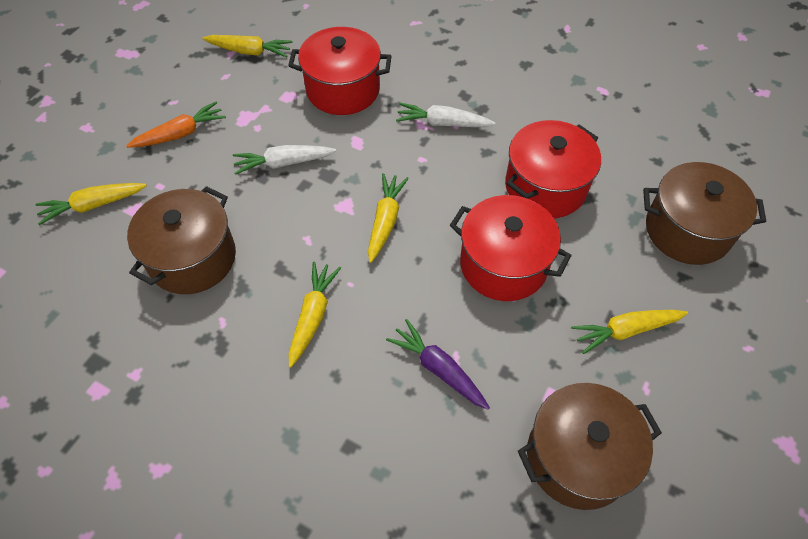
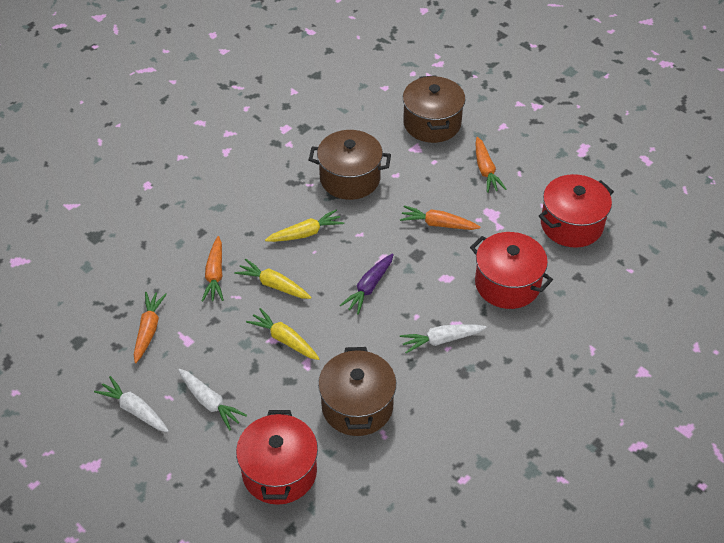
orange carrot: [126,102,226,148] = 1 -> [134,292,167,363] [202,236,224,302] [400,205,480,230] [476,137,506,193] = 4
white carrot: [233,145,336,175] [396,103,495,127] = 2 -> [94,376,169,432] [178,369,247,431] [400,324,487,353] = 3
yellow carrot: [35,183,147,225] [202,35,293,57] [289,261,341,368] [368,173,409,263] [571,310,688,354] = 5 -> [234,258,312,299] [246,308,320,360] [265,210,344,242] = 3

